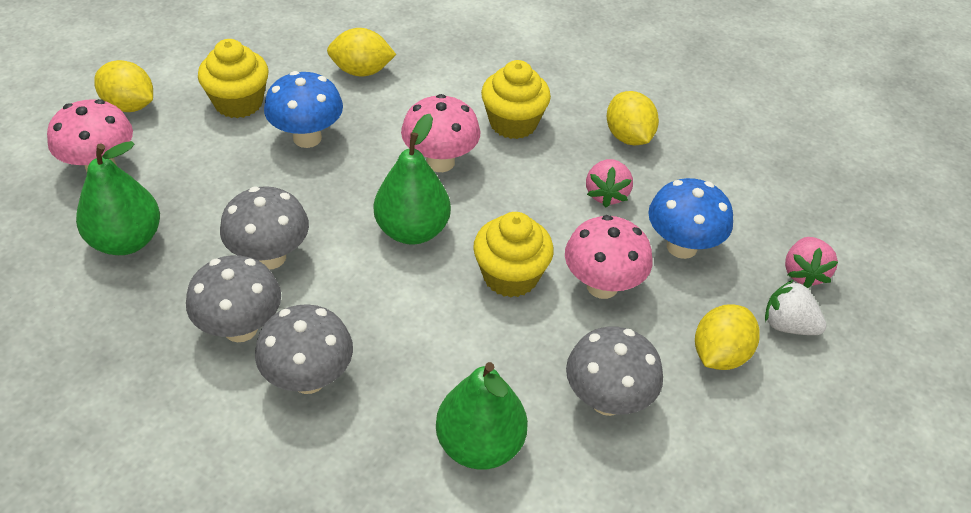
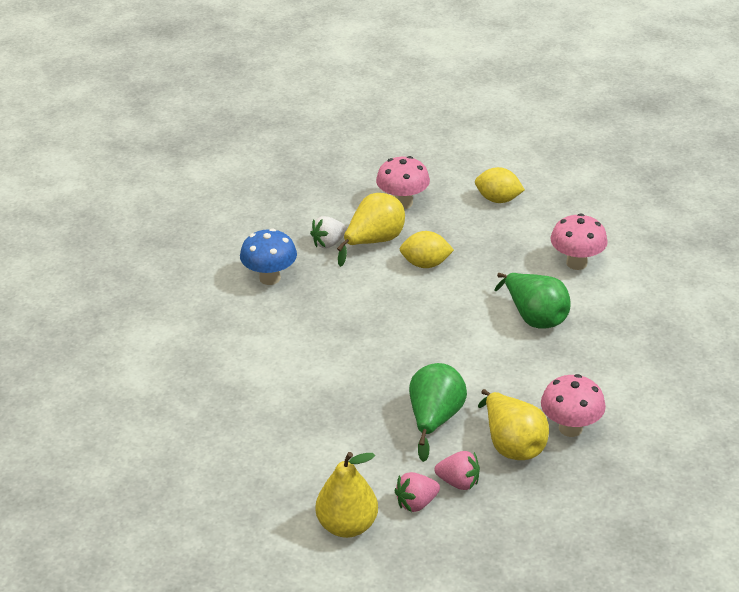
blue mushroom: [264,71,343,148] [648,178,733,259] = 2 -> [240,228,297,285] = 1
green pear: [76,141,160,255] [374,114,451,245] [436,362,528,469] = 3 -> [409,363,467,462] [494,273,571,329] = 2
grey mushroom: [186,255,281,343] [220,186,309,269] [255,304,353,394] [566,327,663,416] = 4 -> none = 0
yellow cupcake: [198,39,269,118] [473,212,554,297] [481,60,551,139] = 3 -> none = 0
yellow lemon: [94,60,153,112] [327,28,396,76] [607,91,659,146] [695,304,760,370] = 4 -> [400,231,454,268] [475,167,525,203] = 2
yellow pear: none = 0 -> [315,452,378,538] [337,193,405,267] [478,389,549,460] = 3

